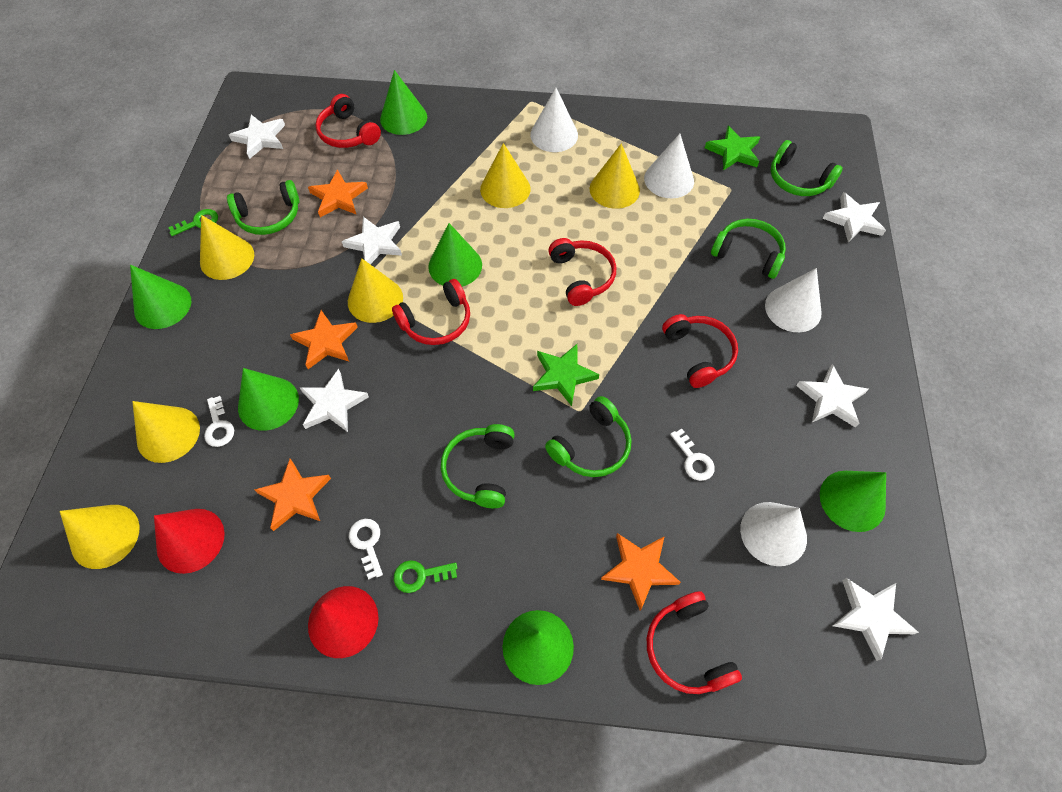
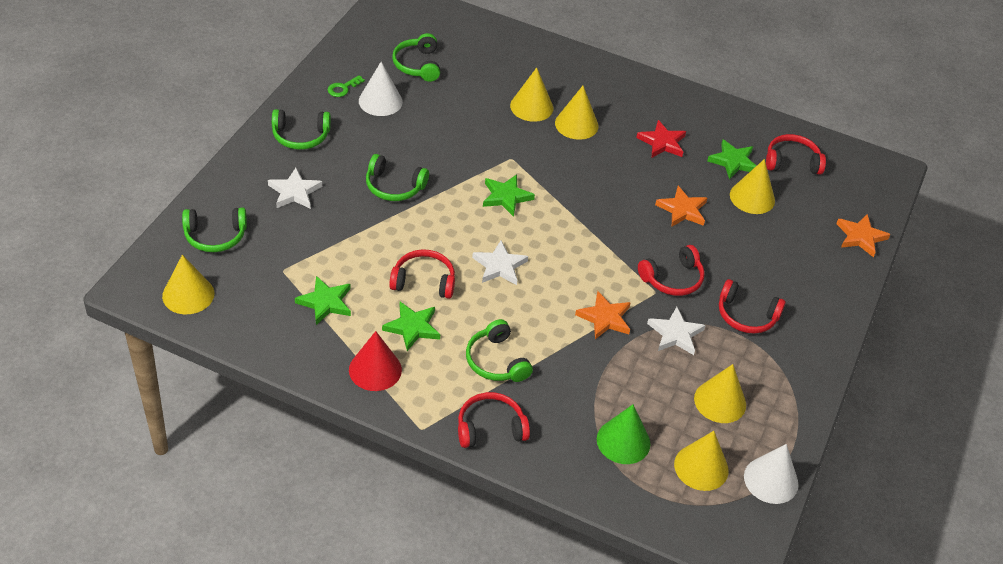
green cone: [130,265,191,329] [238,368,299,431] [380,70,427,135] [428,223,482,287] [503,610,574,685] [820,471,886,532] = 6 -> [597,404,650,464] = 1
green key: [168,209,218,236] [394,560,457,593] = 2 -> [328,75,365,97] = 1
green star: [533,344,599,406] [705,126,760,171] = 2 -> [295,276,351,325] [382,302,440,351] [483,174,535,217] [707,139,757,179] = 4
orange star: [254,459,331,531] [290,310,358,369] [308,169,368,217] [601,533,681,611] = 4 -> [575,291,631,339] [655,186,707,226] [836,214,891,257] = 3
red cone: [154,509,225,574] [308,586,379,658] = 2 -> [349,331,402,391] = 1
red star: none = 0 -> [636,120,686,158] = 1
white cone: [530,88,578,152] [644,134,694,198] [740,502,807,566] [765,268,822,332] = 4 -> [359,62,403,116] [744,444,798,504] = 2
white key: [204,396,234,447] [349,519,383,579] [670,429,715,481] = 3 -> none = 0
white star: [229,115,285,159] [299,369,369,432] [342,217,402,264] [796,364,869,428] [823,192,886,243] [833,578,919,661] = 6 -> [268,168,322,209] [472,240,528,285] [647,307,706,355] = 3

